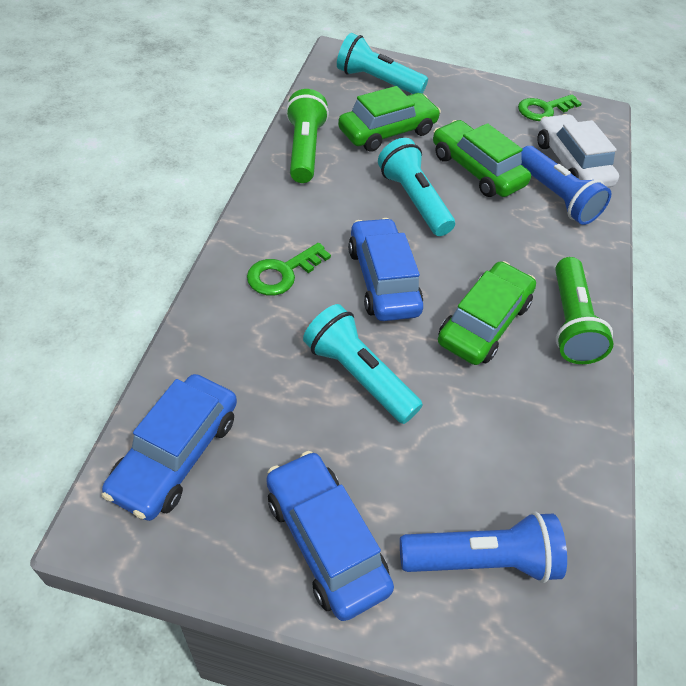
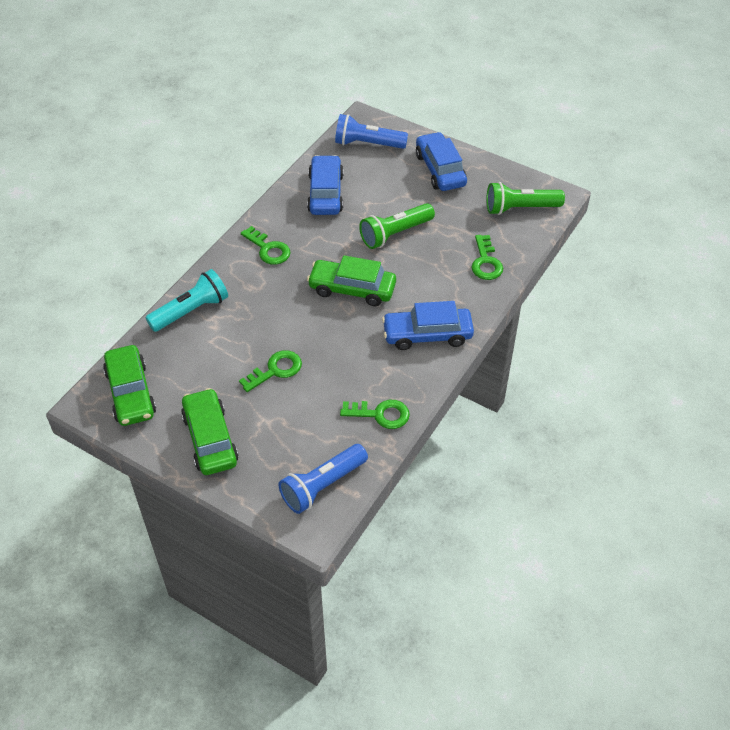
green key: [247,243,331,296] [518,95,582,121] = 2 -> [239,350,302,392] [241,226,291,265] [340,400,410,429] [471,235,503,280] = 4
turquoise flashlight: [303,304,423,424] [337,33,428,94] [378,138,455,236] = 3 -> [146,269,228,332] = 1
white car: [537,114,619,188] = 1 -> none = 0

